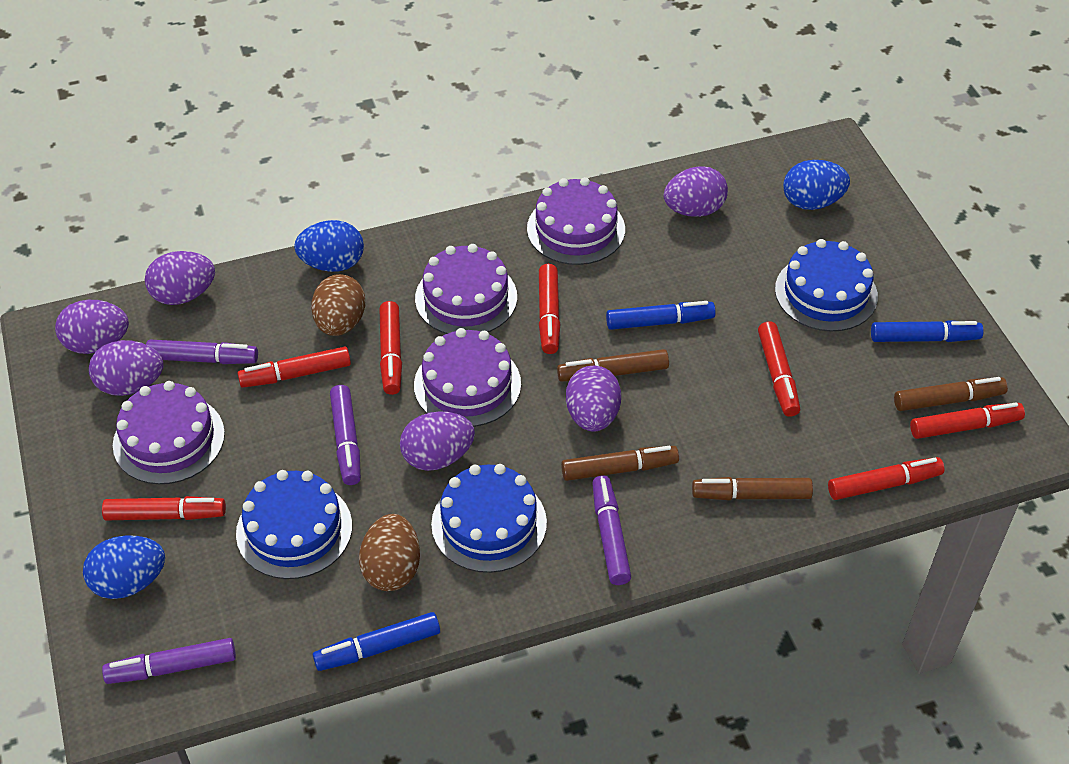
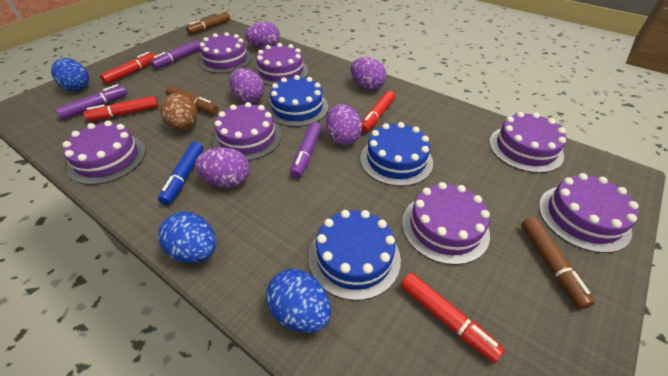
blue marker: [313,612,440,671] [606,301,716,330] [871,320,984,342] = 3 -> [158,141,204,205] = 1
brown egg: [311,274,366,336] [359,514,420,591] = 2 -> [160,93,197,130] = 1
brown marker: [557,349,669,382] [561,446,679,481] [692,477,813,500] [894,377,1008,411] = 4 -> [165,86,218,114] [186,12,230,35] [521,217,595,309] = 3
purple cake: [113,381,225,484] [414,328,521,427] [415,244,517,334] [527,177,625,265] = 4 -> [62,121,146,185] [199,32,252,73] [213,102,281,161] [254,43,308,86] [402,182,490,265] [489,112,566,173] [539,173,639,253] = 7
purple egg: [55,300,129,354] [89,340,164,396] [145,251,215,305] [400,411,475,471] [566,366,621,432] [664,166,728,217] = 6 -> [195,147,250,188] [229,68,264,103] [245,21,280,49] [326,104,362,145] [351,57,387,90] = 5
purple marker: [102,638,236,684] [146,340,258,364] [330,385,361,485] [592,475,631,585] = 4 -> [55,84,127,120] [150,40,200,69] [290,122,322,178] = 3
red marker: [102,496,226,520] [237,347,351,388] [379,301,402,395] [539,264,560,354] [758,321,800,417] [828,457,945,500] [910,402,1025,439] = 7 -> [84,96,158,121] [100,52,155,85] [362,90,395,133] [400,273,505,363] = 4

